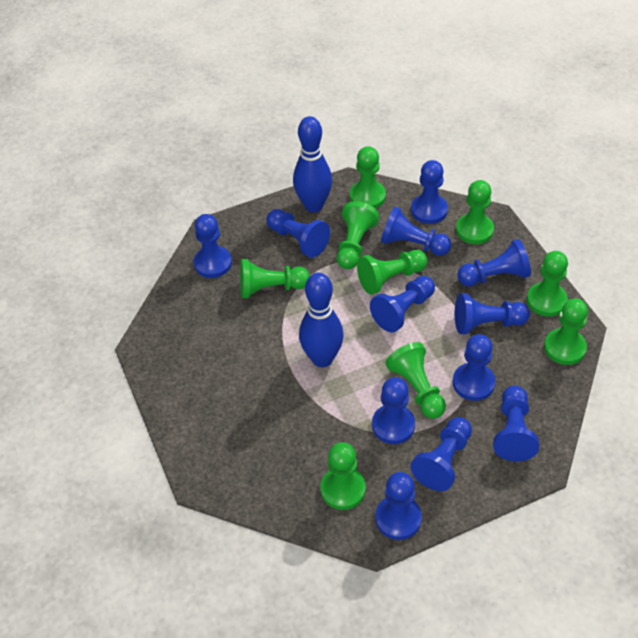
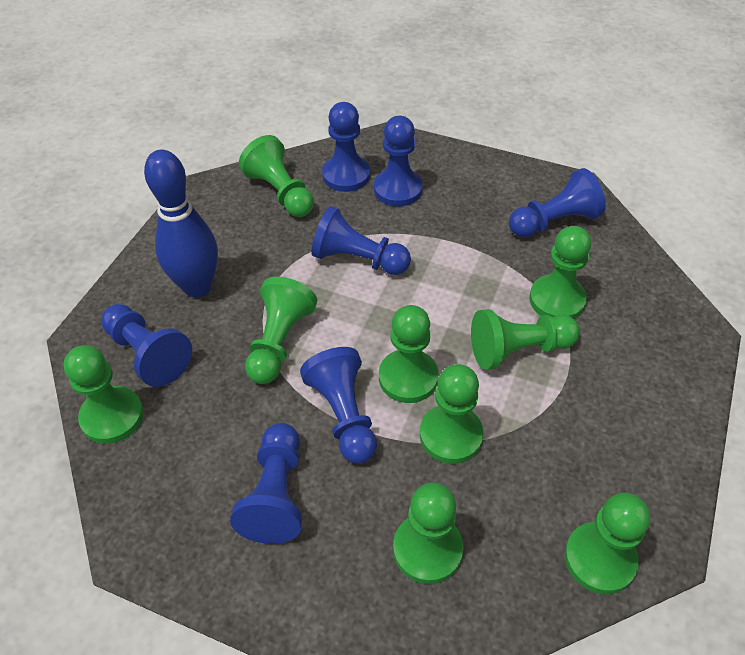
blue bowling pin: [293,116,332,212] [299,273,344,367] = 2 -> [144,150,218,297] = 1
blue pawn: [193,214,232,278] [266,209,330,258] [370,276,435,332] [372,377,415,444] [375,472,422,540] [381,207,451,256] [410,417,472,491] [411,160,448,224] [453,334,495,401] [455,293,530,334] [457,239,531,286] [493,385,539,462] = 12 -> [101,304,192,387] [230,423,302,544] [300,347,377,464] [311,206,411,275] [322,102,370,192] [374,116,423,206] [509,168,606,238] = 7

